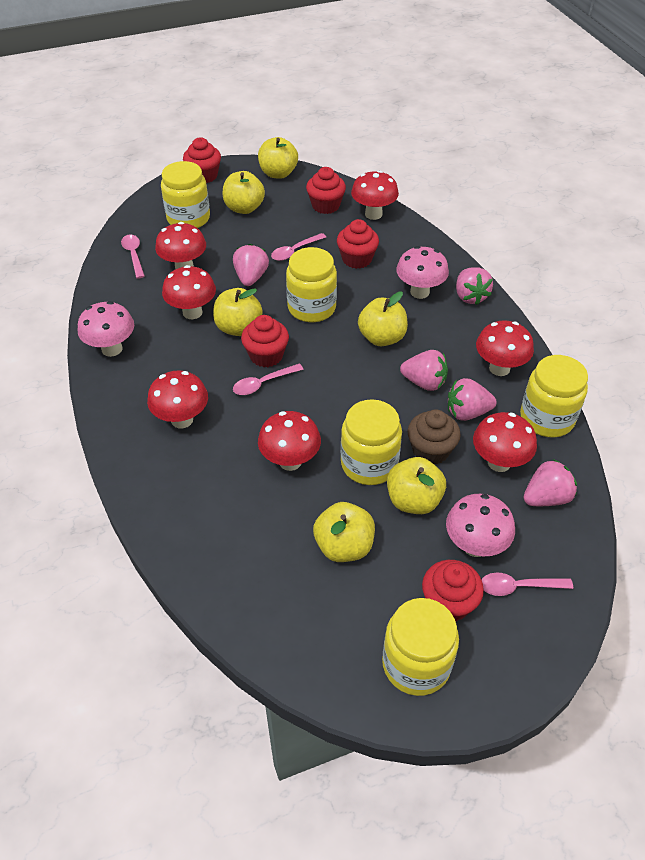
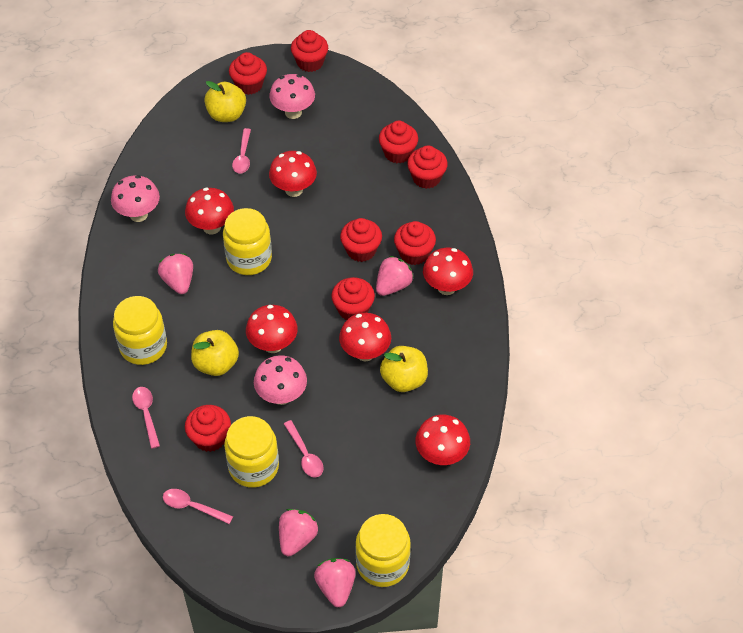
brown cupcake: [407,409,461,464] = 1 -> none = 0
pink strawberry: [233,244,269,286] [400,350,448,391] [448,378,497,421] [456,267,493,305] [524,459,577,506] = 5 -> [158,253,193,294] [279,509,318,556] [314,558,356,607] [376,256,414,296] = 4
red cupcake: [183,137,221,183] [241,315,289,367] [306,167,346,214] [337,219,379,269] [422,560,484,622] = 5 -> [185,405,231,452] [229,52,267,95] [291,30,328,72] [331,277,375,320] [340,218,382,262] [379,121,418,163] [394,221,436,265] [407,145,448,189] = 8
red mushroom: [147,371,208,428] [155,222,206,269] [162,265,216,319] [258,411,321,471] [351,170,399,220] [473,412,537,472] [476,320,534,376] = 7 -> [185,188,234,234] [246,305,298,353] [269,151,317,197] [339,313,391,361] [415,415,470,465] [423,248,473,295] = 6
yellow apple: [213,288,263,336] [222,171,265,214] [258,137,298,179] [313,502,375,562] [358,292,408,346] [387,457,446,514] = 6 -> [191,330,239,376] [204,81,246,122] [380,346,428,392] = 3
yellow jar: [161,161,210,228] [286,247,337,322] [341,399,402,485] [382,598,459,696] [520,355,588,438] = 5 -> [113,296,167,365] [223,208,272,275] [224,416,279,488] [356,514,411,587] = 4

